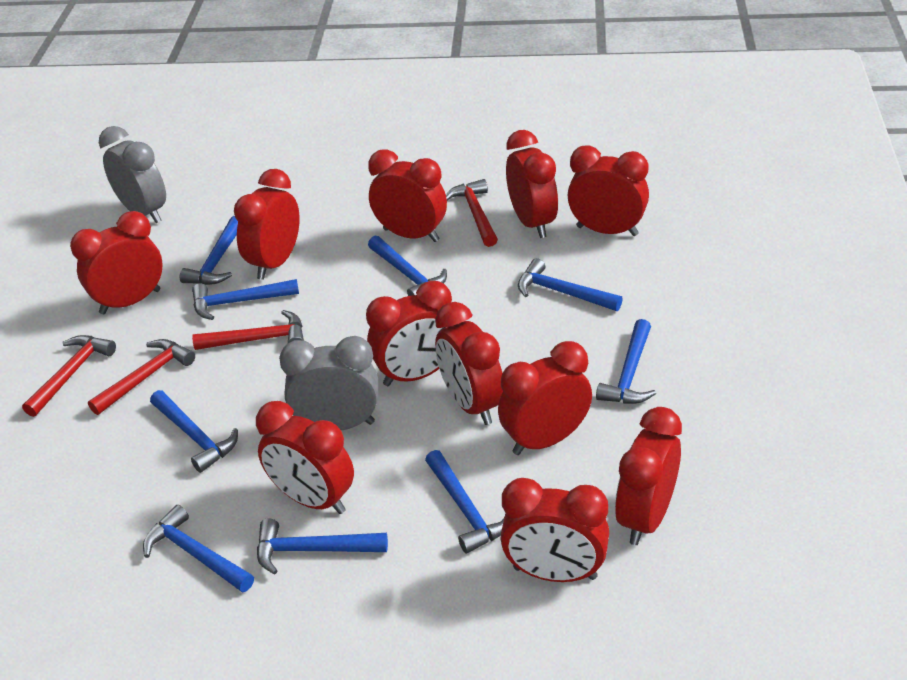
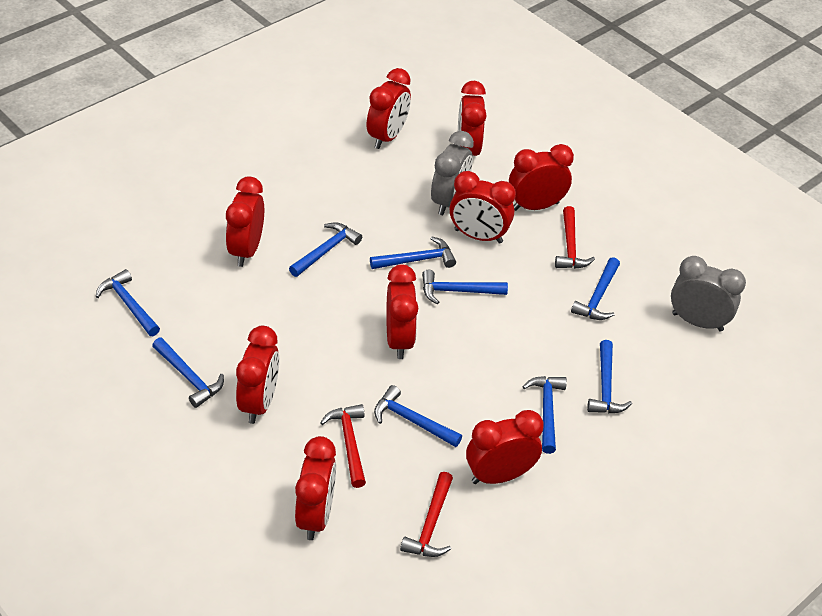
red clock: [70,211,162,314] [234,169,300,280] [256,401,354,514] [366,281,452,386] [368,149,447,242] [435,302,503,425] [498,341,592,455] [500,478,609,582] [506,130,558,238] [568,145,649,236] [615,407,682,545] = 11 -> [226,177,264,267] [236,326,279,424] [295,436,336,540] [367,68,411,149] [386,264,418,359] [450,171,516,244] [458,81,487,156] [466,410,544,484] [509,144,574,211] = 9
red hammer: [22,335,116,417] [88,339,195,415] [192,310,304,350] [446,179,498,247] = 4 -> [320,404,366,488] [400,472,453,557] [555,206,595,269] = 3

